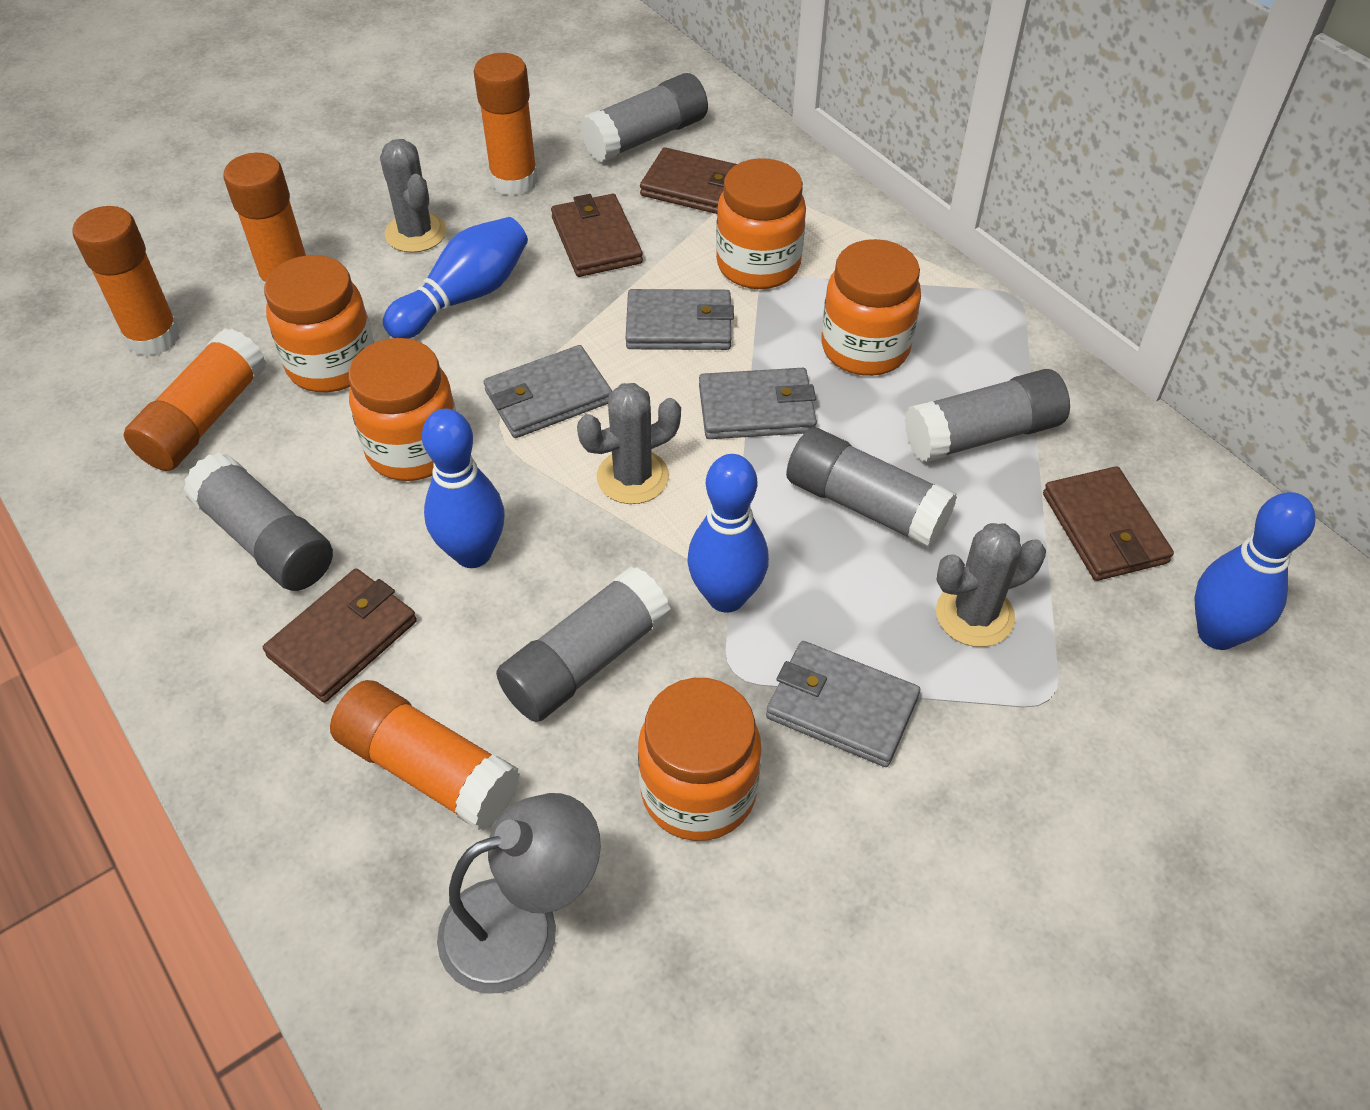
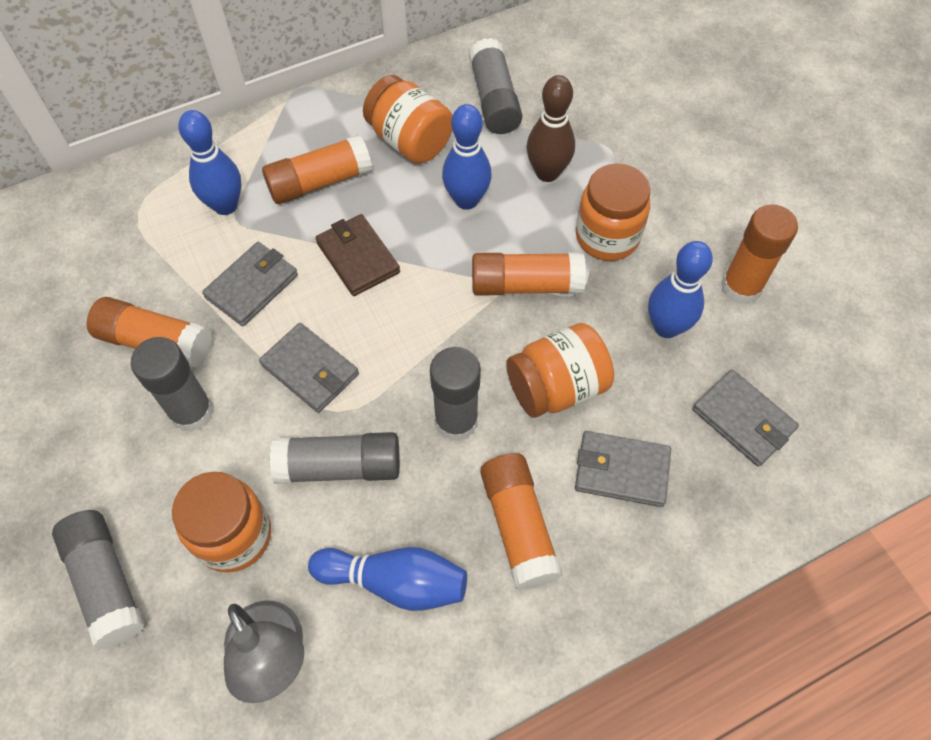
brown bowling pin: none = 0 -> [526,75,575,182] = 1
brown wallet: [263,568,417,702] [551,194,643,277] [640,147,737,214] [1043,466,1174,581] = 4 -> [316,214,400,296] = 1
grey cactus: [380,139,447,253] [577,383,681,504] [936,523,1046,647] = 3 -> none = 0
orange jar: [264,255,374,392] [348,338,456,481] [638,678,761,841] [716,158,806,289] [821,239,921,376] = 5 -> [172,472,271,572] [363,75,453,164] [506,323,614,418] [576,163,650,261] = 4

